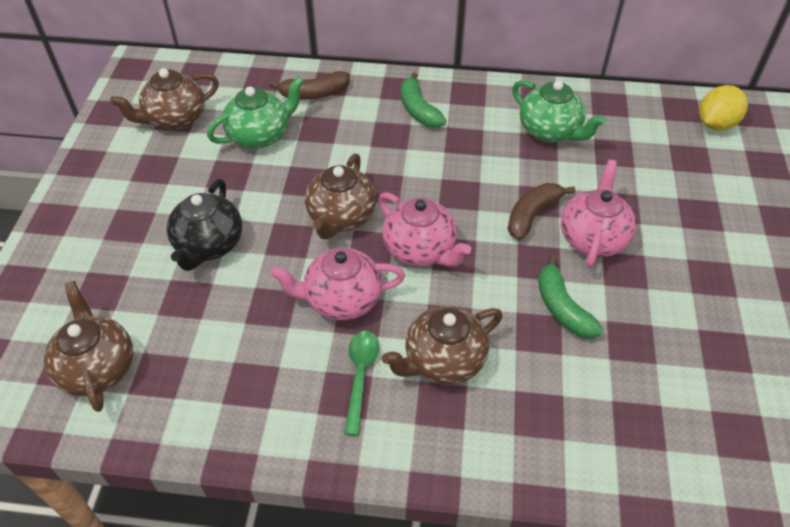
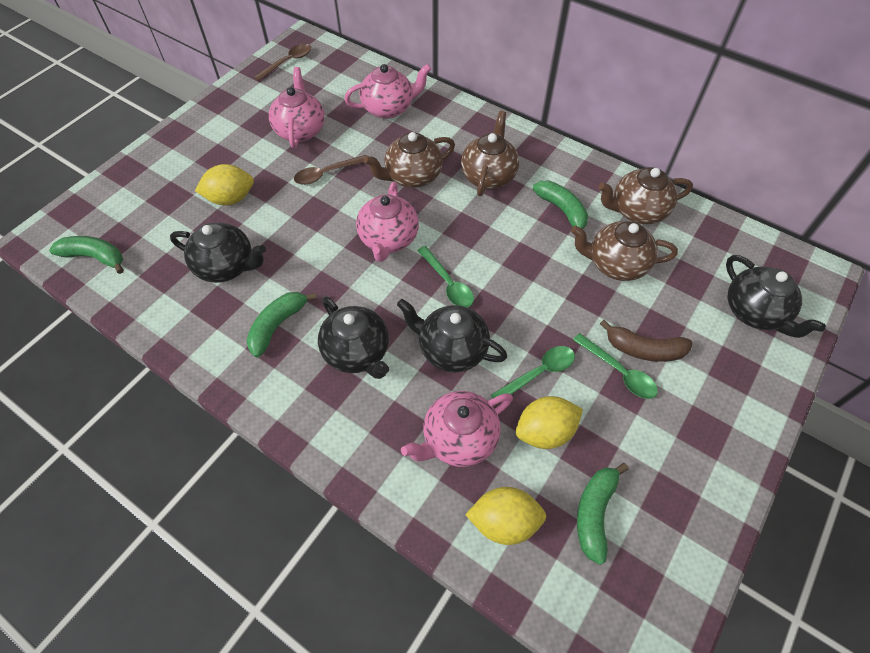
black teapot: [167,179,242,271] = 1 -> [170,223,266,283] [318,296,389,379] [397,299,508,373] [726,255,826,338] = 4
brown banana: [270,71,350,100] [508,183,575,240] = 2 -> [600,320,693,362] = 1
brown spoon: none = 0 -> [254,44,311,81] [294,155,367,185] = 2
green banana: [401,72,446,128] [538,255,603,339] = 2 -> [49,236,124,274] [246,292,317,358] [533,181,588,229] [577,463,629,565] = 4
green spoon: [344,331,379,436] = 1 -> [417,246,474,308] [491,346,575,404] [573,333,657,399] = 3
green teapot: [207,76,304,149] [512,80,606,142] = 2 -> none = 0
pink teapot: [270,248,405,320] [379,192,471,267] [561,160,636,268] = 3 -> [269,67,325,148] [344,64,431,119] [356,182,419,262] [401,391,513,467] = 4
yellow lemon: [699,85,748,131] = 1 -> [195,164,254,205] [465,487,546,545] [516,396,583,449] = 3

